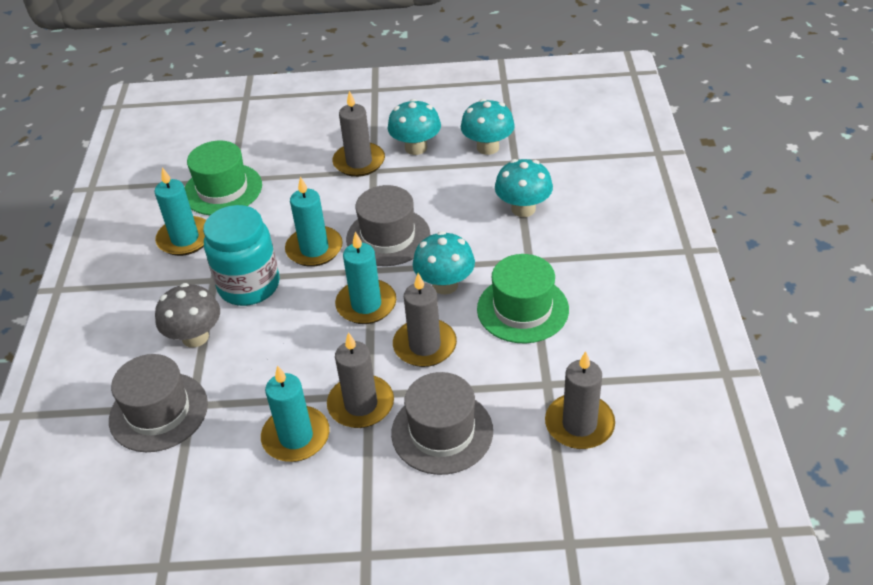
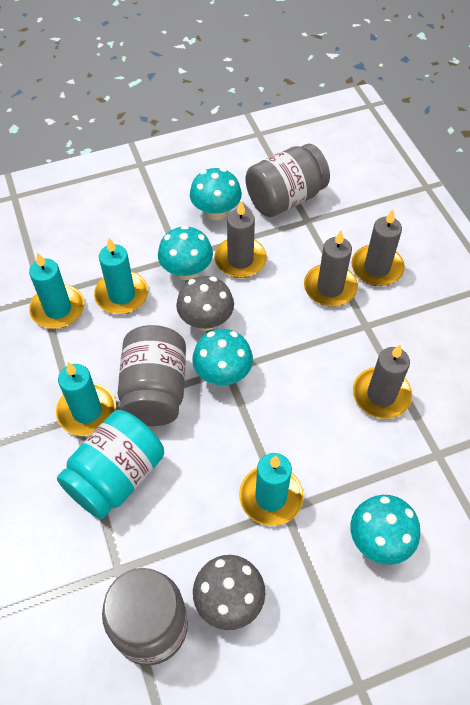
green hat: [185,141,262,215] [477,254,569,343] = 2 -> none = 0
grey hat: [109,354,208,452] [346,185,430,266] [391,372,493,475] = 3 -> none = 0
grey jar: none = 0 -> [102,568,188,666] [118,325,186,426] [245,144,330,217] = 3
grey mushroom: [155,283,220,348] = 1 -> [176,276,234,331] [193,555,265,630] = 2

